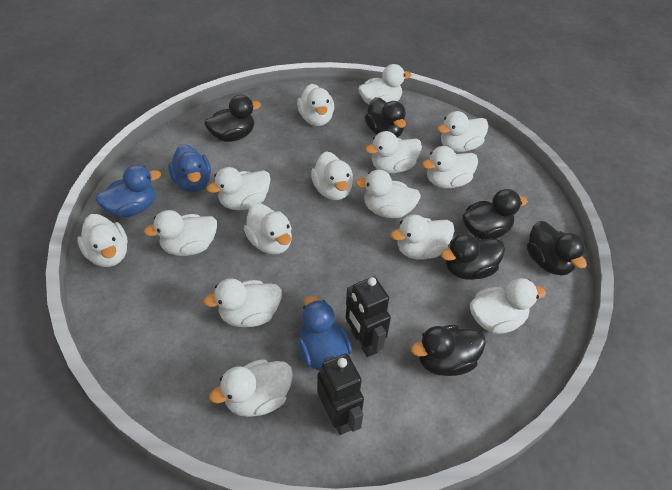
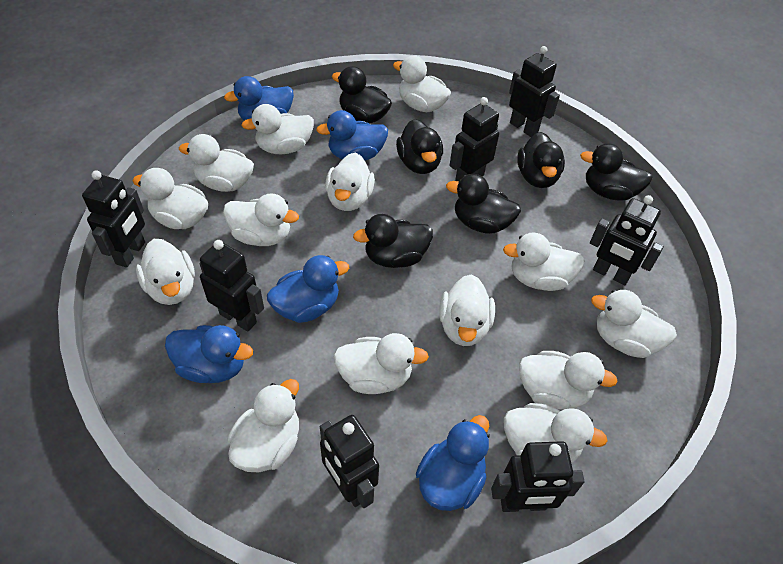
black robot: [317,354,364,435] [346,277,391,357] = 2 -> [82,171,145,267] [200,240,264,332] [320,415,379,508] [450,97,499,182] [491,441,585,512] [509,46,560,137] [590,195,664,285] = 7
blue duck: [95,165,161,217] [168,144,211,192] [298,296,352,371] = 3 -> [165,325,253,383] [224,76,294,121] [267,255,349,323] [316,110,388,160] [416,415,490,511] = 5
white duck: [77,214,128,267] [144,210,217,256] [203,278,282,327] [207,167,271,210] [209,359,293,417] [244,203,292,254] [297,84,334,126] [311,151,353,200] [355,170,421,218] [358,64,411,105] [365,131,422,173] [391,214,455,260] [422,146,478,188] [437,111,488,152] [470,278,546,334] = 15 -> [133,168,208,229] [136,239,195,305] [179,134,254,192] [223,193,299,246] [228,379,299,472] [241,104,314,154] [325,153,375,211] [333,333,429,394] [393,56,451,112] [439,274,495,346] [503,233,585,291] [504,403,608,463] [519,351,618,410] [591,290,677,358] = 14

